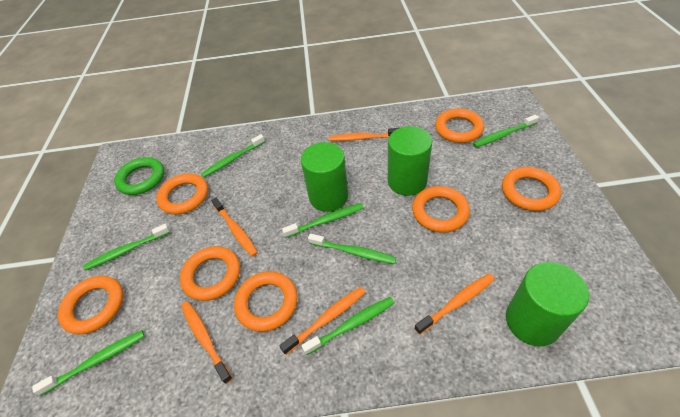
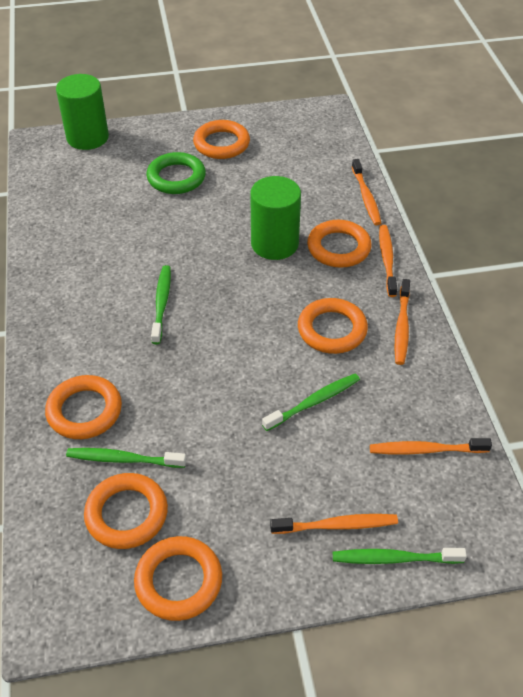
green cylinder: [301,142,348,212] [388,126,432,196] [506,262,589,346] = 3 -> [56,74,109,150] [250,176,301,260] = 2
green toothbrush: [32,330,145,396] [83,224,170,271] [201,134,265,177] [282,203,364,238] [301,297,394,355] [308,234,396,264] [473,115,539,147] = 7 -> [66,448,186,468] [151,265,171,344] [262,374,360,431] [333,548,467,564] = 4
orange ring: [58,276,124,334] [156,174,208,215] [180,246,240,301] [234,271,298,332] [412,186,470,233] [435,109,484,143] [502,167,561,211] = 7 -> [45,375,122,439] [84,473,168,549] [134,536,222,621] [193,120,250,159] [298,298,368,354] [307,220,372,268] = 6

